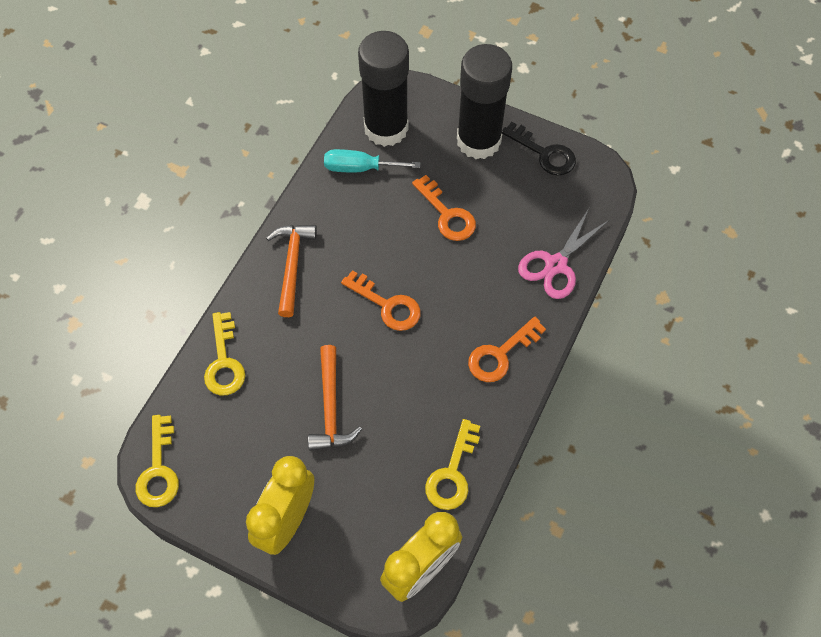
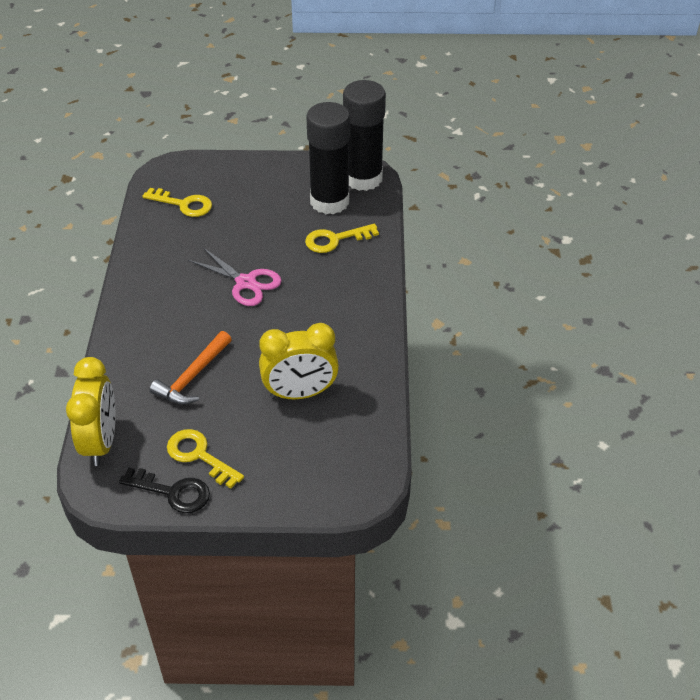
orange hammer: [266,225,317,317] [308,345,362,451] = 2 -> [150,331,232,405] = 1
orange key: [341,270,421,331] [412,175,476,241] [468,316,546,382] = 3 -> none = 0
turquoise screwdriver: [324,149,421,172] = 1 -> none = 0

